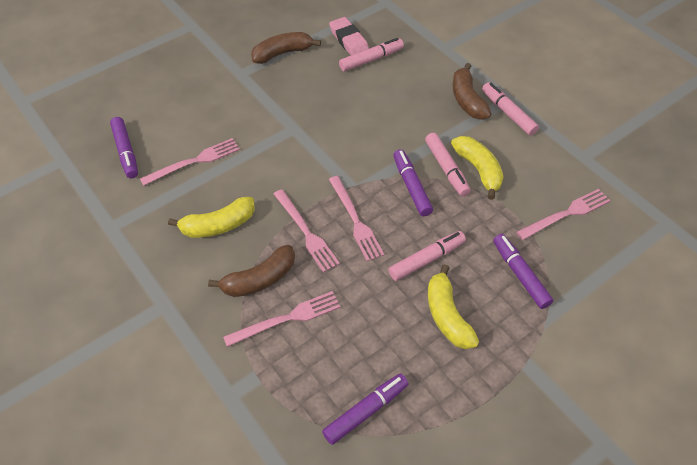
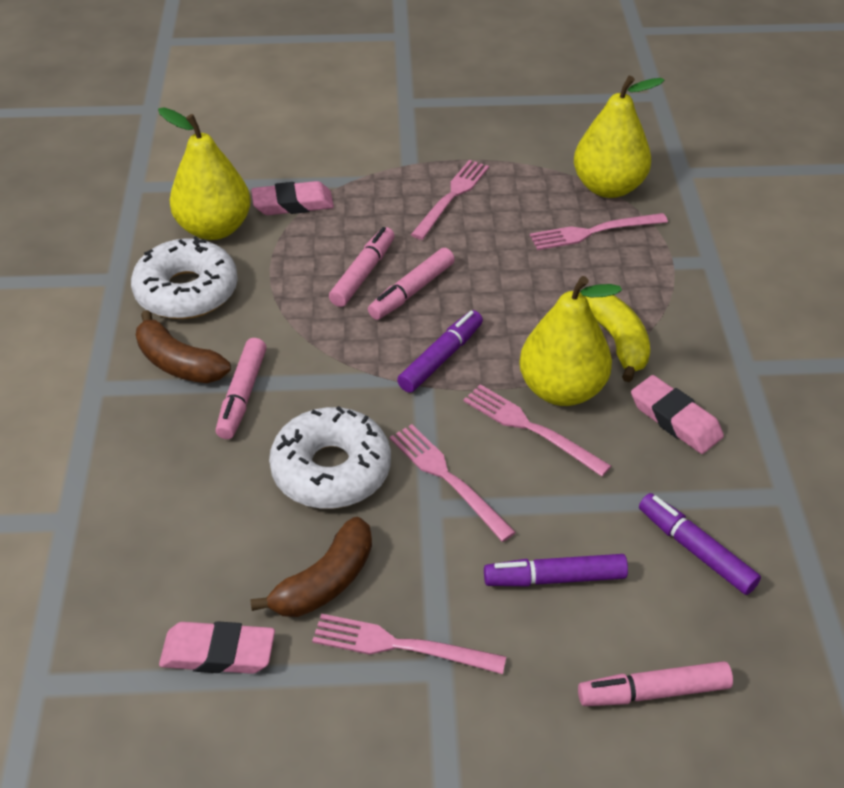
brown banana: [208,245,295,297] [251,32,321,64] [453,63,491,120] = 3 -> [136,310,231,383] [250,517,372,617] = 2
pink eraser: [329,17,369,55] = 1 -> [159,621,275,674] [251,181,334,215] [631,375,724,454] = 3
purple marker: [110,117,138,178] [322,374,408,445] [393,149,433,216] [493,234,553,309] = 4 -> [397,310,483,393] [484,554,628,586] [639,493,761,595] = 3
white donut: none = 0 -> [131,236,238,319] [269,406,391,509] = 2
yellow banana: [168,197,255,238] [428,264,479,349] [451,136,504,200] = 3 -> [585,295,650,382] = 1
yellow pear: none = 0 -> [158,107,251,240] [519,276,622,406] [574,76,665,198] = 3

